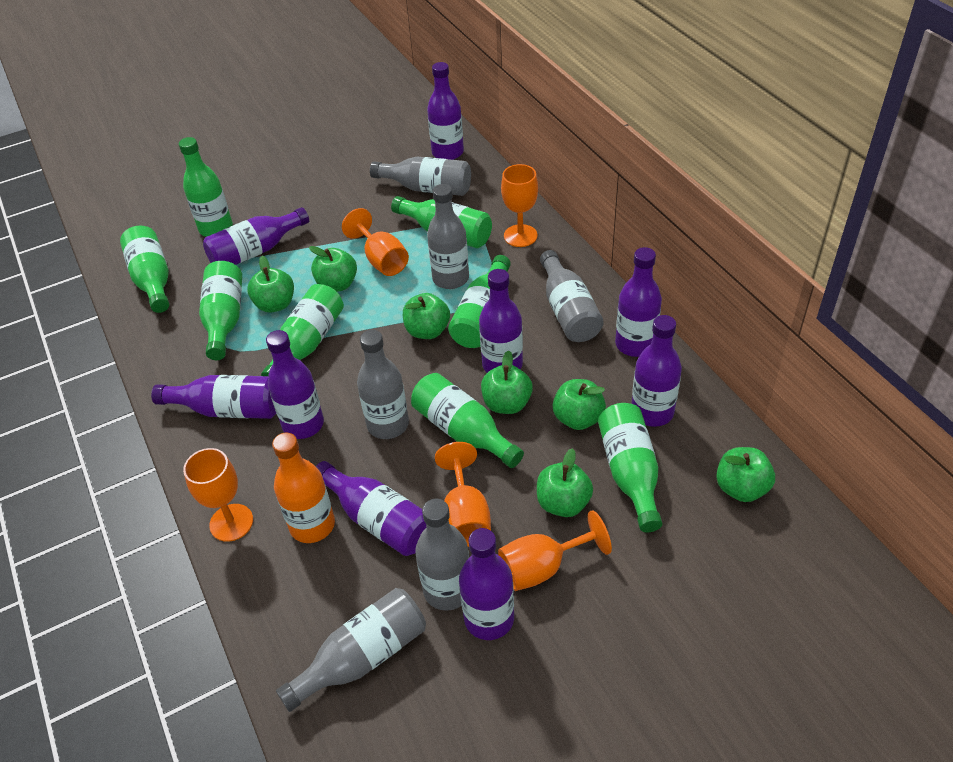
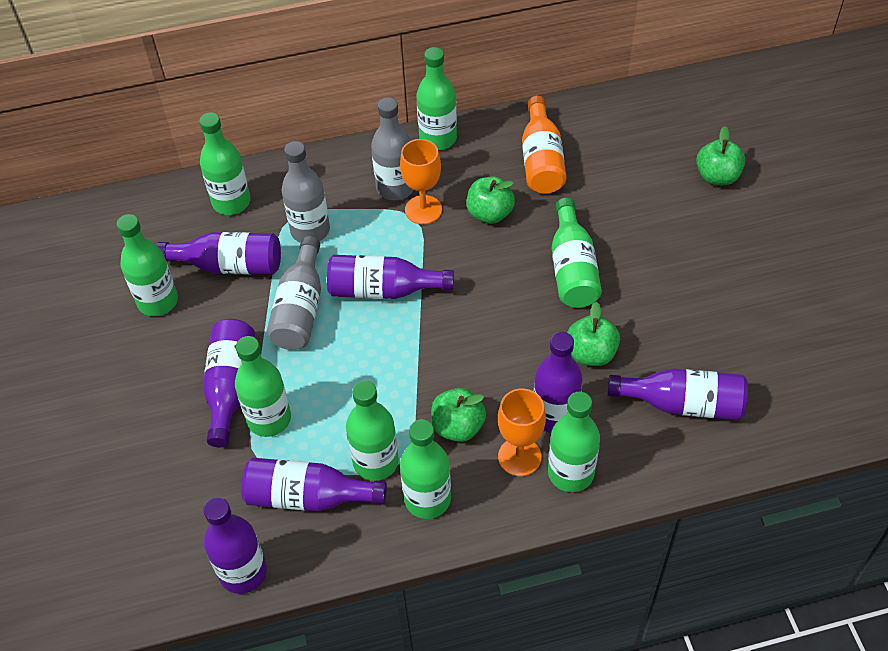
green apple: [247,256,294,313] [309,246,357,292] [403,293,450,339] [481,350,533,414] [537,448,593,517] [553,379,606,430] [716,447,775,502] = 7 -> [431,388,486,442] [466,177,515,224] [567,302,620,366] [696,126,745,185] = 4
grey bottle: [276,588,426,712] [357,330,409,439] [370,157,471,196] [415,499,469,611] [427,184,469,289] [540,250,604,342] = 6 -> [266,236,321,350] [281,141,330,243] [371,97,413,200] = 3
orange goblet: [183,448,253,542] [342,208,409,276] [435,442,491,547] [498,510,612,591] [501,164,538,247] = 5 -> [400,139,442,224] [498,388,546,476] = 2
purple bottle: [151,375,276,419] [203,207,309,265] [266,330,324,439] [316,461,426,556] [427,62,464,160] [459,528,514,640] [479,269,523,373] [615,247,662,357] [631,315,682,427] = 9 -> [156,232,281,275] [203,319,255,447] [203,497,267,594] [241,458,387,511] [327,255,454,299] [534,332,582,433] [607,368,748,420] = 7

